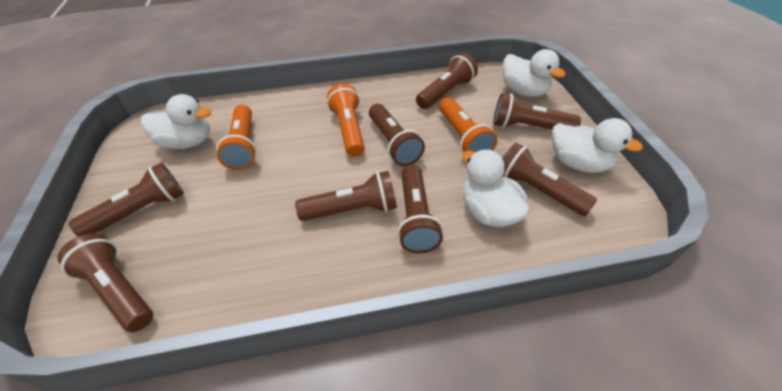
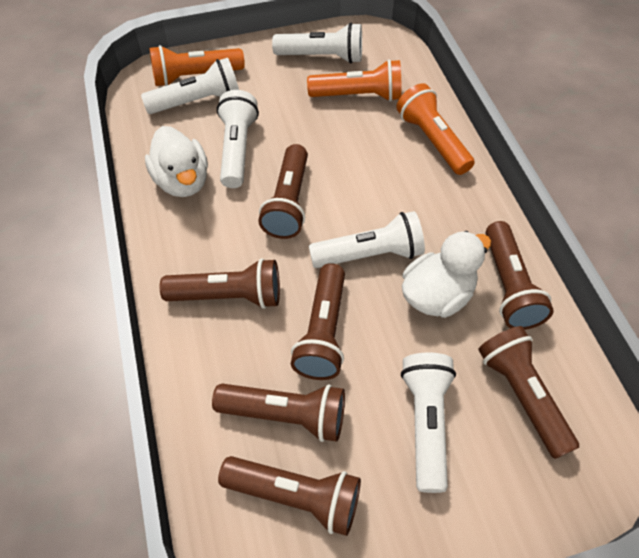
brown flashlight: [57,233,153,332] [69,163,184,236] [295,171,397,221] [369,104,425,166] [397,165,443,253] [416,53,478,109] [493,93,581,129] [502,143,597,216] = 8 -> [160,258,280,309] [212,384,345,442] [218,456,361,536] [258,144,308,239] [291,263,345,380] [478,326,579,459] [485,221,554,330] = 7
white duck: [141,94,211,149] [462,149,530,227] [503,49,566,97] [552,118,643,173] = 4 -> [145,126,208,197] [402,231,491,318] = 2
white flashlight: none = 0 -> [141,58,239,114] [217,90,259,188] [272,23,362,64] [309,211,425,268] [401,353,456,493] = 5

